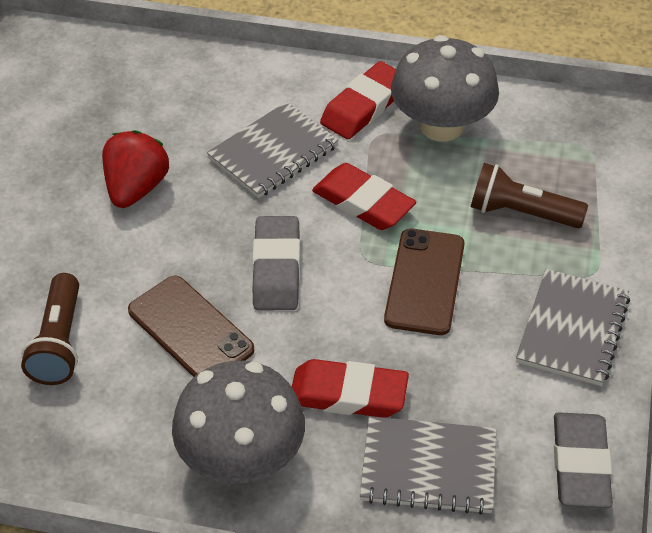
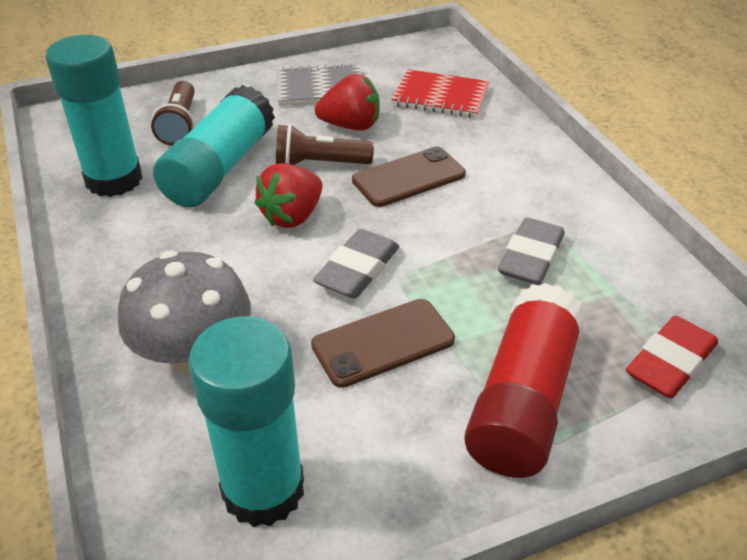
grey mushroom: [172,361,305,484] [391,35,499,142] = 2 -> [118,250,251,374] = 1
grey notebook: [207,101,339,198] [360,416,497,515] [516,269,630,386] = 3 -> [276,63,361,106] = 1
red eraser: [292,359,409,418] [312,163,416,230] [320,61,396,139] = 3 -> [626,316,718,398] = 1
red glue stick: none = 0 -> [464,283,586,478] = 1
red notebook: none = 0 -> [391,69,489,118] = 1
red strawberry: [102,130,169,208] = 1 -> [255,163,323,228] [315,74,380,131] = 2
turquoise glue stick: none = 0 -> [46,35,143,197] [153,85,275,207] [188,316,304,527] = 3

